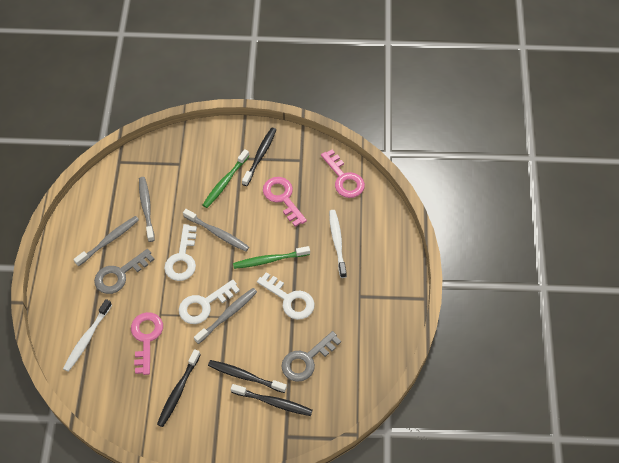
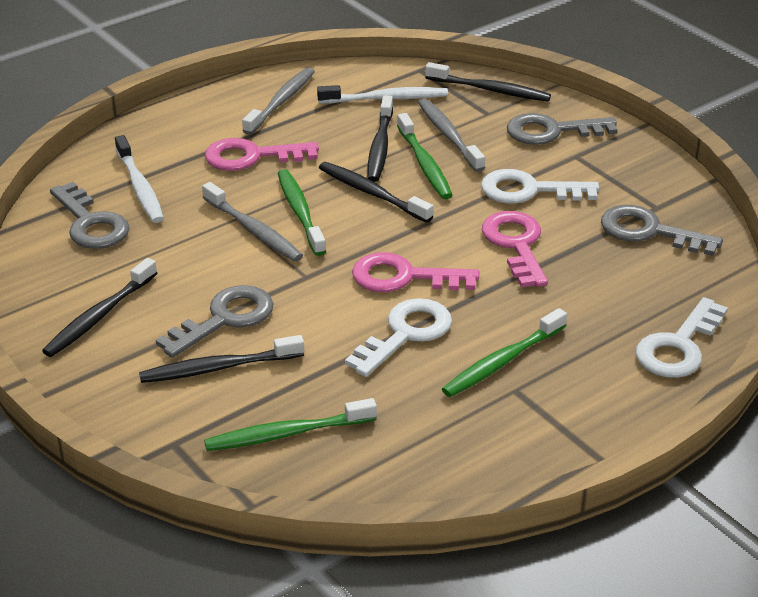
black toothbrush: [157,349,201,427] [208,360,287,393] [231,384,313,416] [242,128,276,186] = 4 -> [42,258,157,357] [139,335,304,383] [319,162,433,223] [368,95,393,182] [425,62,551,101] = 5
green toothbrush: [203,149,249,208] [233,246,310,269] = 2 -> [204,398,377,451] [278,169,326,256] [397,113,453,199] [442,308,567,397] = 4
grey key: [94,249,155,294] [282,331,341,382] = 2 -> [50,182,130,249] [156,285,274,358] [507,113,618,145] [601,205,723,256] = 4
grey toothbrush: [73,216,139,267] [139,177,155,242] [183,209,249,251] [194,288,257,344] = 4 -> [202,182,303,261] [242,67,315,135] [418,99,485,172] = 3

